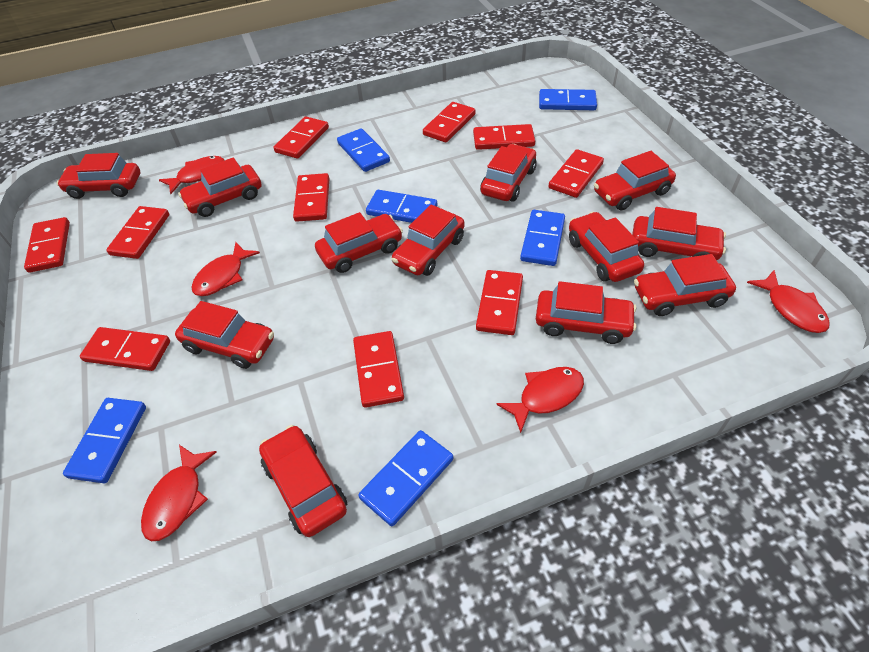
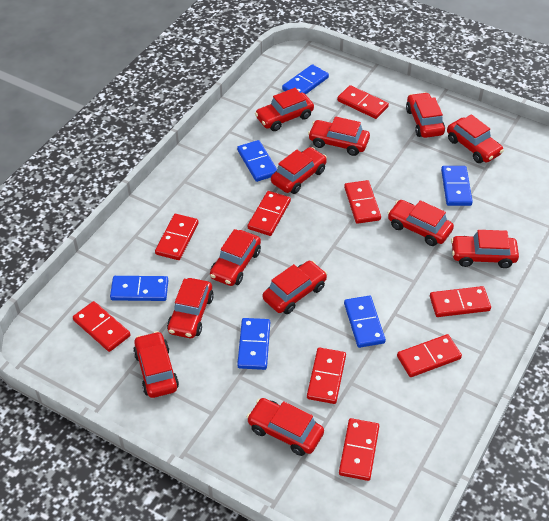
red domino: [24,217,70,273] [80,327,170,371] [106,206,169,259] [274,117,329,159] [293,173,329,222] [353,331,404,408] [423,102,476,142] [473,124,535,150] [476,270,523,335] [549,149,604,198] = 10 -> [73,301,130,352] [155,214,199,260] [248,191,291,236] [307,348,346,404] [337,85,389,119] [339,418,379,481] [344,180,381,224] [397,334,462,377] [430,286,491,317] = 9
red fish: [141,445,217,541] [159,156,225,194] [192,242,260,296] [496,367,584,433] [747,270,830,333] = 5 -> none = 0

